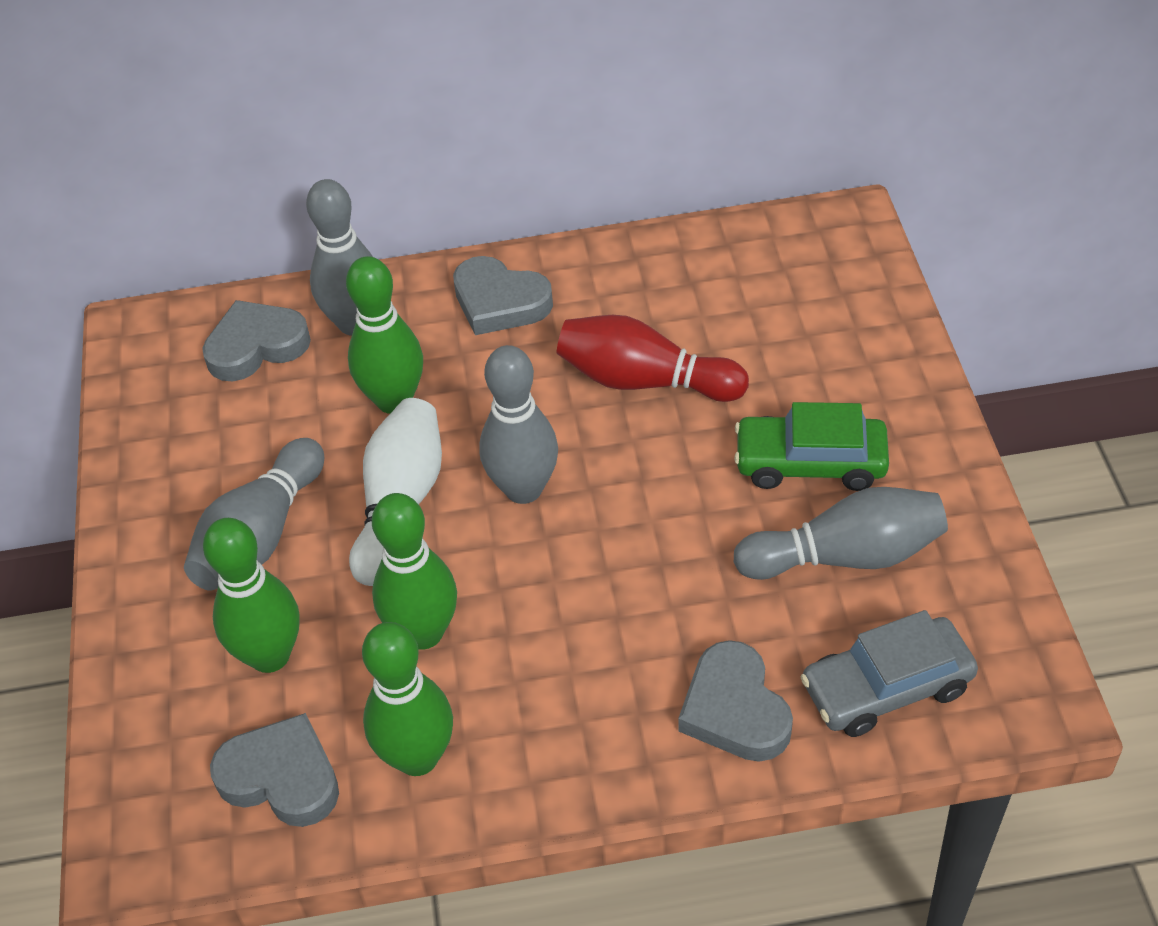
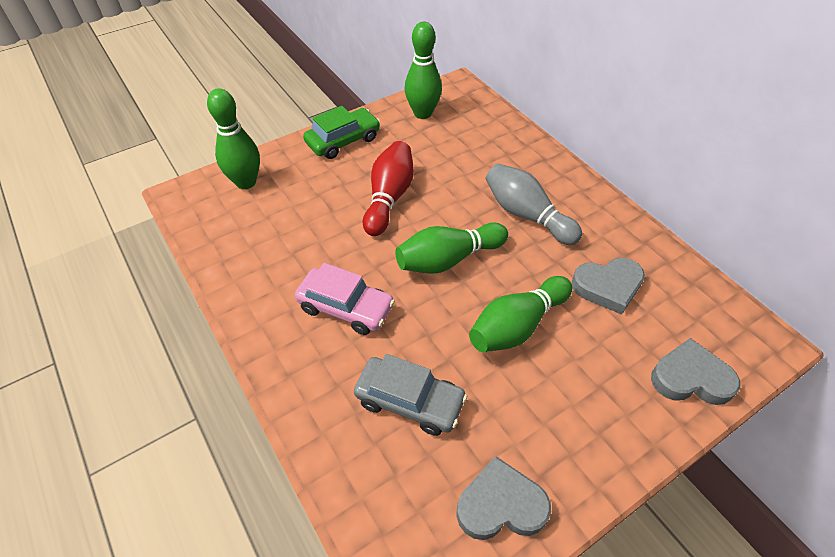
grey bowling pin: [184,438,324,591] [306,179,373,336] [479,345,558,504] [734,487,948,580] = 4 -> [486,164,582,245] = 1
grey heart: [202,300,311,382] [210,713,339,827] [453,256,553,335] [678,640,793,762] = 4 -> [456,456,551,540] [571,258,645,315] [651,338,740,405] = 3
pink car: none = 0 -> [295,263,395,335] = 1
white bowling pin: [349,398,442,586] = 1 -> none = 0

